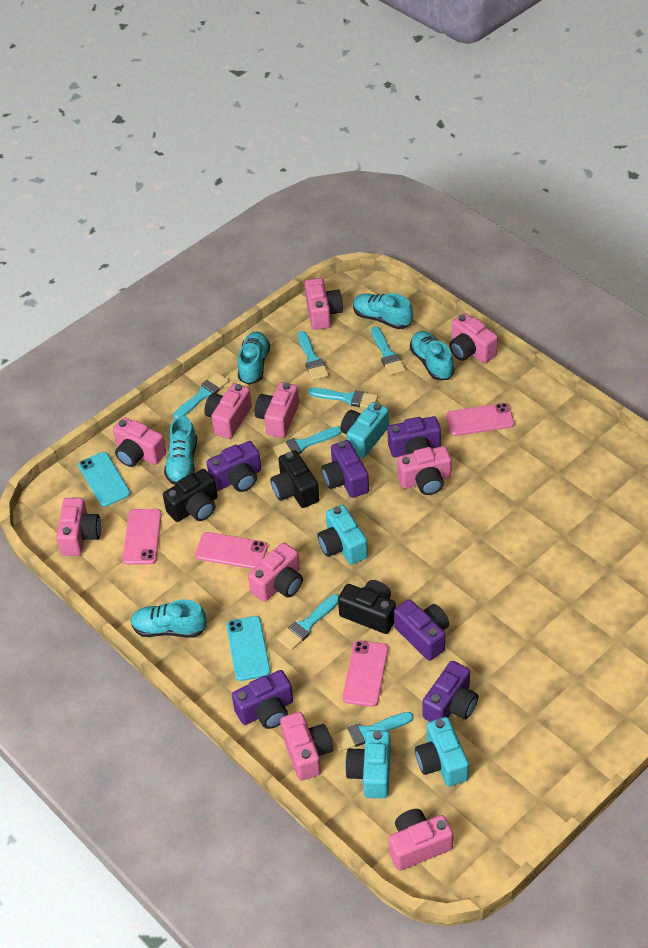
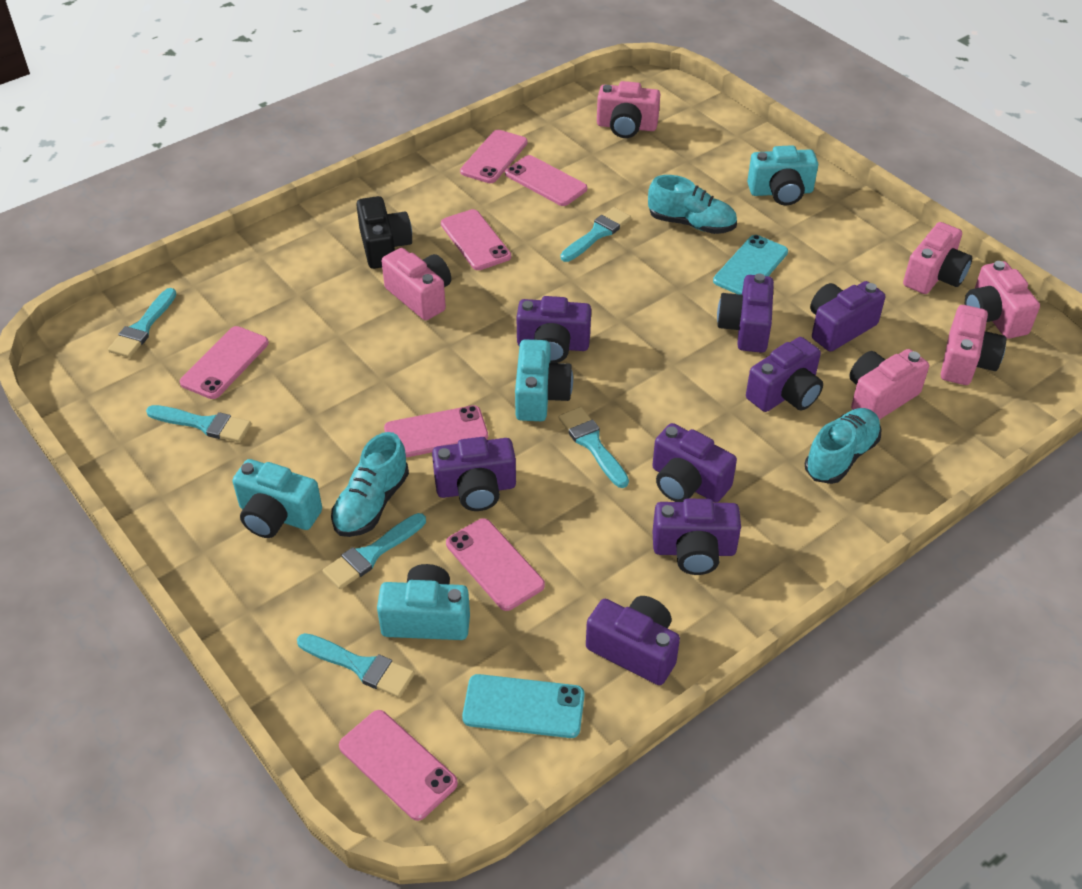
black camera: [163,469,218,522] [270,450,319,508] [338,580,396,634] = 3 -> [356,196,412,269] = 1
pink camera: [56,498,101,556] [113,417,166,467] [204,383,252,439] [248,543,303,602] [255,382,299,438] [280,712,333,781] [305,278,343,330] [388,809,453,871] [397,446,452,495] [449,313,498,363] = 10 -> [382,248,451,320] [597,81,660,138] [849,349,929,420] [903,222,972,294] [941,305,1007,385] [965,261,1040,339] = 6
pink phone: [123,509,162,565] [195,532,268,569] [342,640,388,707] [446,403,514,436] = 4 -> [180,326,269,399] [339,710,458,821] [384,405,488,458] [441,209,511,270] [446,518,545,611] [460,130,528,183] [505,155,587,206] = 7
purple camera: [206,441,261,492] [232,670,293,729] [322,440,369,498] [387,416,441,457] [394,599,449,661] [423,661,478,722] = 6 -> [432,437,516,511] [516,296,591,363] [586,596,680,685] [652,423,737,502] [652,498,741,575] [717,274,774,353] [746,337,823,412] [810,281,885,352] = 8
turquoise brush: [173,373,229,418] [273,426,341,459] [277,594,339,650] [298,331,329,380] [308,387,378,408] [332,712,413,752] [371,326,405,376] = 7 -> [108,288,177,358] [146,405,251,442] [297,633,415,698] [323,513,426,589] [558,407,629,488] [561,207,631,262] = 6
turquoise shoe: [131,599,207,638] [164,416,197,485] [238,331,270,385] [353,293,413,329] [410,331,455,380] = 5 -> [331,432,409,537] [648,175,737,234] [805,408,882,484] = 3

